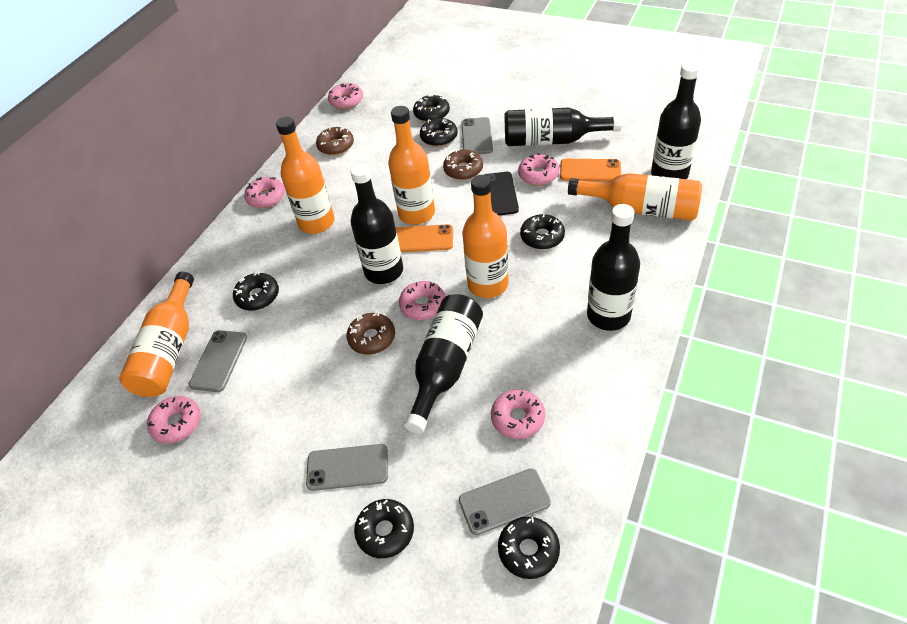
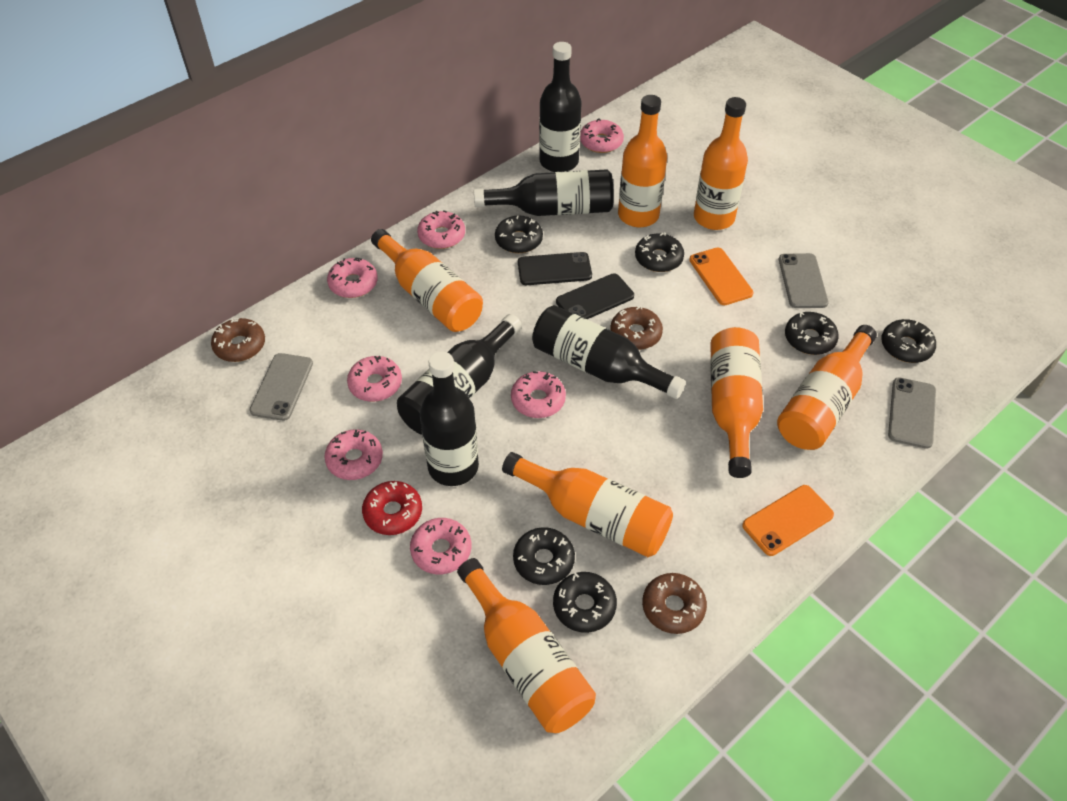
black phone: [484,172,519,216] = 1 -> [518,252,592,285] [556,274,634,319] = 2
grey phone: [189,330,247,392] [306,444,388,491] [459,469,551,535] [461,117,493,154] = 4 -> [250,353,313,421] [779,253,829,308] [888,377,936,449] = 3
orange bottle: [119,272,194,397] [276,117,335,234] [388,106,435,225] [462,175,509,298] [568,173,702,221] = 5 -> [371,229,483,332] [457,558,596,733] [502,452,673,557] [618,95,667,227] [694,97,748,230] [710,327,763,478] [777,325,877,450] = 7
pink donut: [147,396,201,444] [244,177,285,208] [328,83,363,109] [399,281,446,320] [491,389,545,439] [518,153,559,186] = 6 -> [324,429,383,480] [327,257,378,298] [347,356,402,402] [410,518,472,574] [417,210,465,249] [511,371,566,418] [580,118,624,153] = 7
red donut: none = 0 -> [362,481,422,535] = 1

